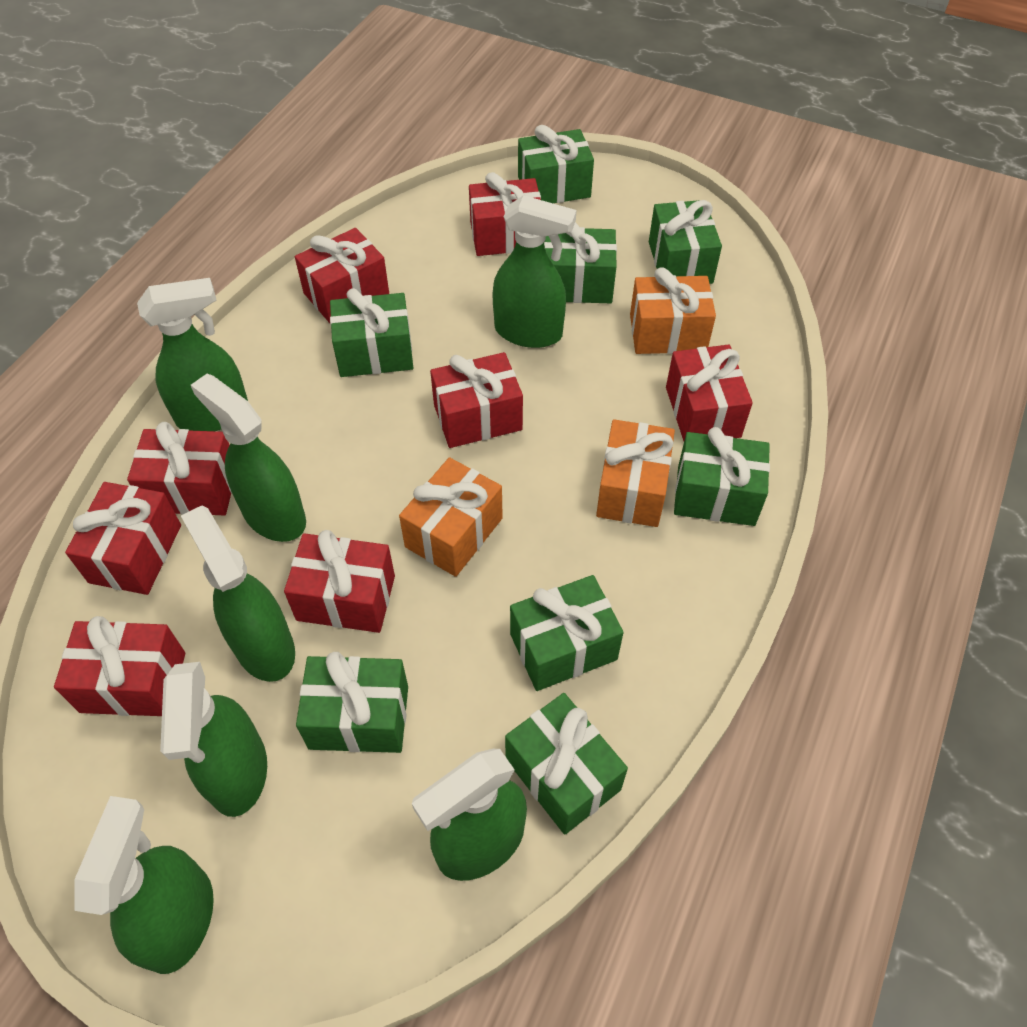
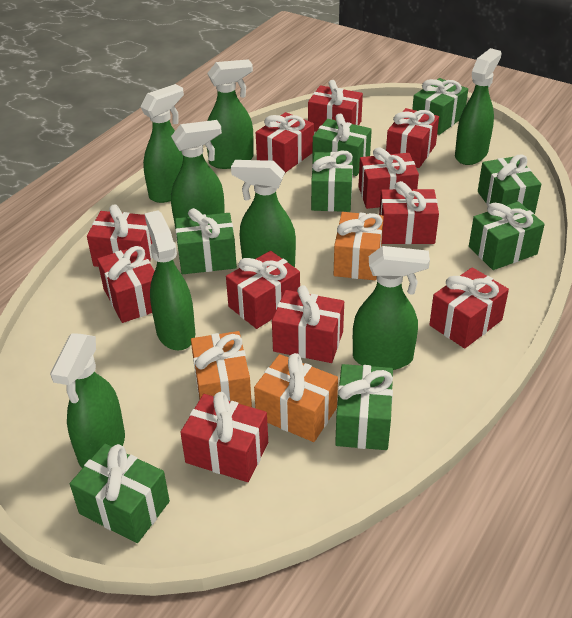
green spray bottle: [74,796,214,974] [137,278,248,431] [160,662,267,817] [181,505,295,682] [191,374,306,542] [412,749,527,881] [492,195,577,348] = 7 -> [50,333,125,468] [140,84,184,203] [144,210,195,351] [171,120,225,229] [207,59,254,169] [231,160,296,267] [353,246,430,370] [455,48,502,165] = 8
red gift: [54,616,185,716] [65,482,181,595] [127,422,232,515] [284,530,395,633] [295,228,389,323] [430,352,523,448] [469,172,541,256] [666,344,753,441] = 8 -> [87,204,152,267] [97,246,155,323] [180,392,268,482] [226,251,300,329] [256,112,314,173] [272,285,344,363] [308,80,363,132] [358,147,419,209] [379,181,439,244] [386,108,439,168] [429,267,509,349] = 11

